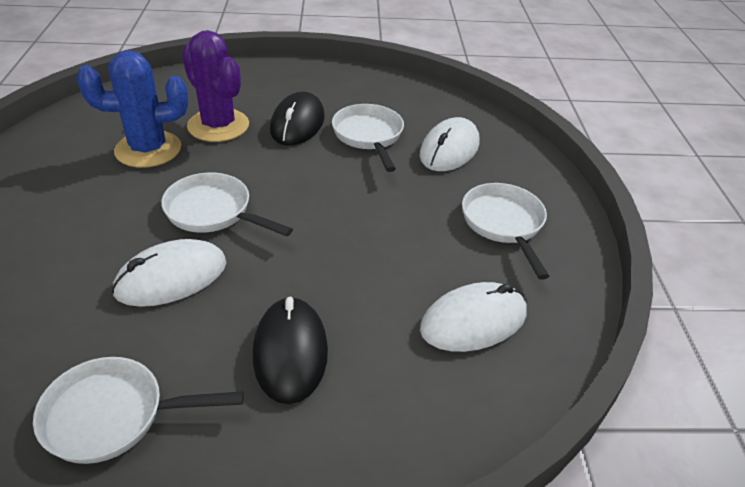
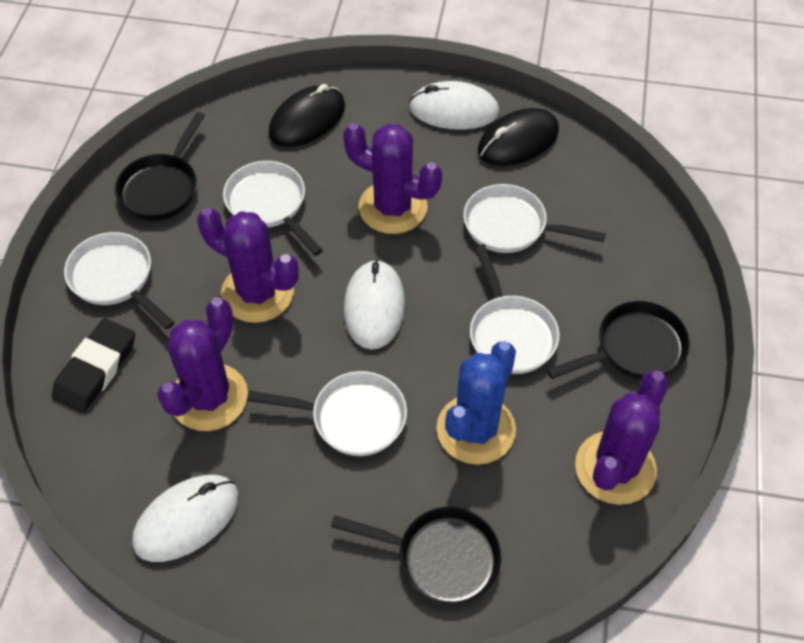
black eraser: none = 0 -> [52,318,135,413] = 1
black pan: none = 0 -> [115,112,205,221] [331,507,501,604] [547,301,690,380] = 3
purple cactus: [182,30,249,142] = 1 -> [157,297,248,431] [197,207,299,323] [343,123,442,234] [575,371,669,505] = 4
white pan: [33,357,244,464] [161,173,293,236] [332,104,404,172] [462,183,550,280] = 4 -> [64,232,175,330] [223,161,323,256] [247,371,407,456] [463,184,606,253] [470,244,559,374] = 5

